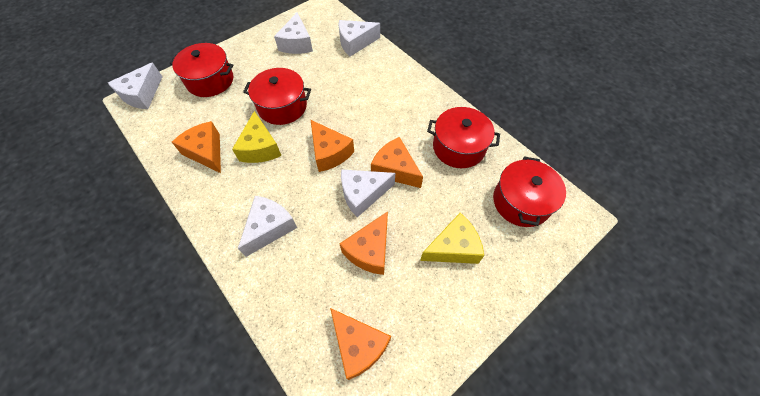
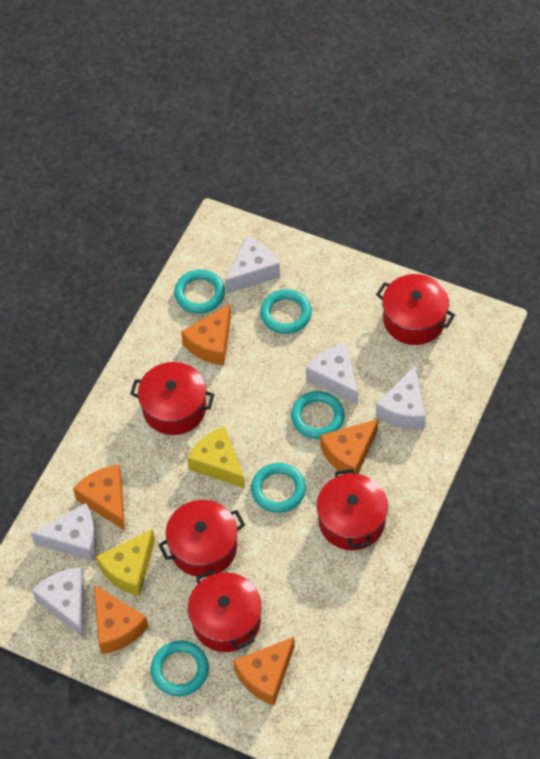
red pot: [170,43,233,97] [243,68,311,125] [427,107,500,168] [493,156,566,227] = 4 -> [130,362,215,435] [158,500,245,577] [188,569,262,652] [316,469,388,550] [376,274,455,345] = 5
turquoise ring: none = 0 -> [151,640,209,696] [174,269,225,314] [251,463,306,513] [260,289,312,334] [291,391,345,439] = 5

